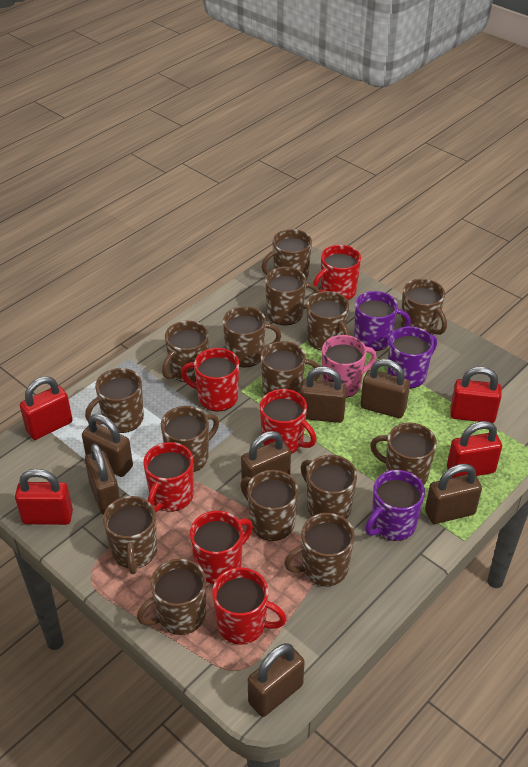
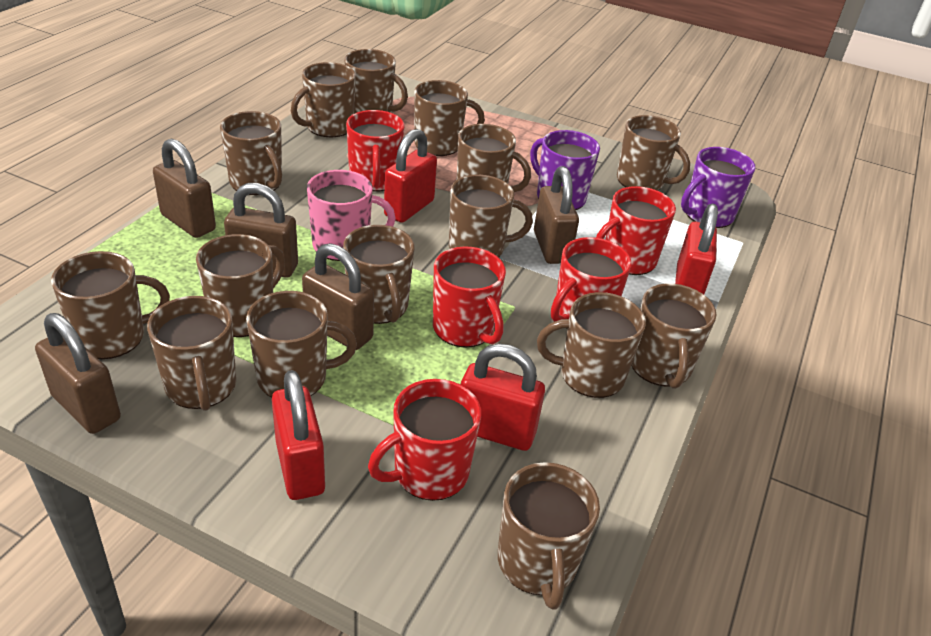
brown padlock: [82,414,133,477] [85,444,120,515] [241,431,291,487] [248,643,305,717] [300,367,347,423] [360,359,410,418] [425,464,482,524] = 7 -> [35,313,121,434] [153,138,216,238] [224,183,298,278] [302,243,374,350] [534,166,579,264] = 5
purple mug: [354,291,411,351] [365,470,425,541] [388,326,437,389] = 3 -> [530,130,600,210] [681,147,756,228] = 2
red mug: [143,442,194,513] [181,348,239,412] [190,511,253,584] [212,568,287,645] [260,389,317,454] [313,245,361,300] = 6 -> [346,110,405,192] [368,379,481,501] [433,246,506,348] [551,237,632,322] [596,186,676,275] = 5

